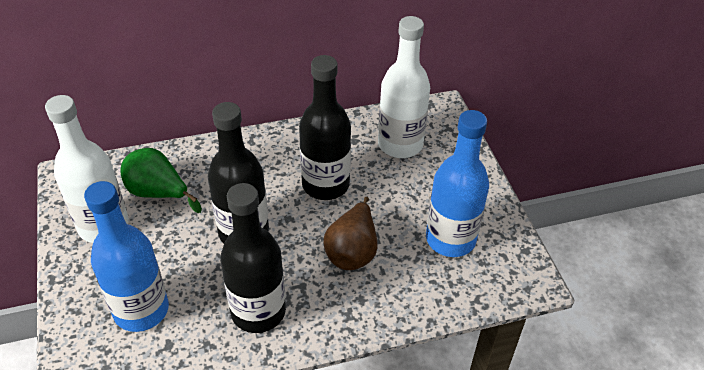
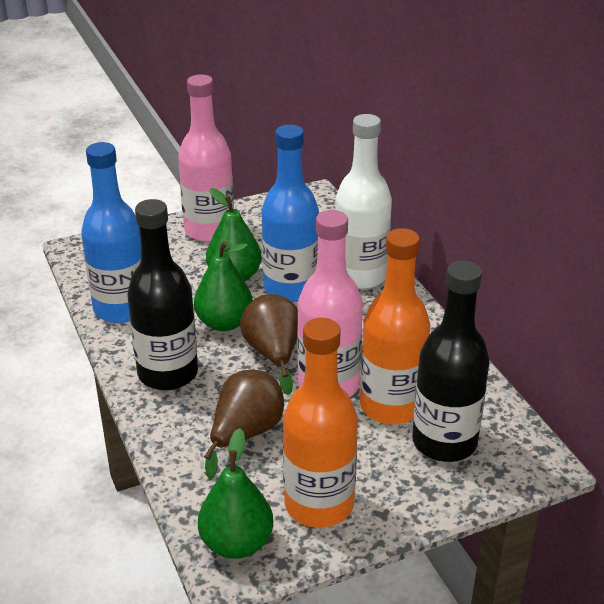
black bottle: [208,102,269,244] [220,183,286,333] [299,55,351,200] = 3 -> [127,199,198,390] [412,261,490,462] = 2
brown pear: [323,197,378,270] = 1 -> [204,370,284,479] [240,294,298,395] = 2
green pear: [120,148,202,213] = 1 -> [194,241,253,331] [198,428,273,559] [206,188,262,281] = 3
orange bottle: none = 0 -> [283,318,358,528] [360,228,430,425] = 2
pink bottle: none = 0 -> [178,75,234,242] [297,210,363,397] = 2
white bottle: [45,95,129,243] [378,16,430,158] = 2 -> [335,114,392,290] = 1

